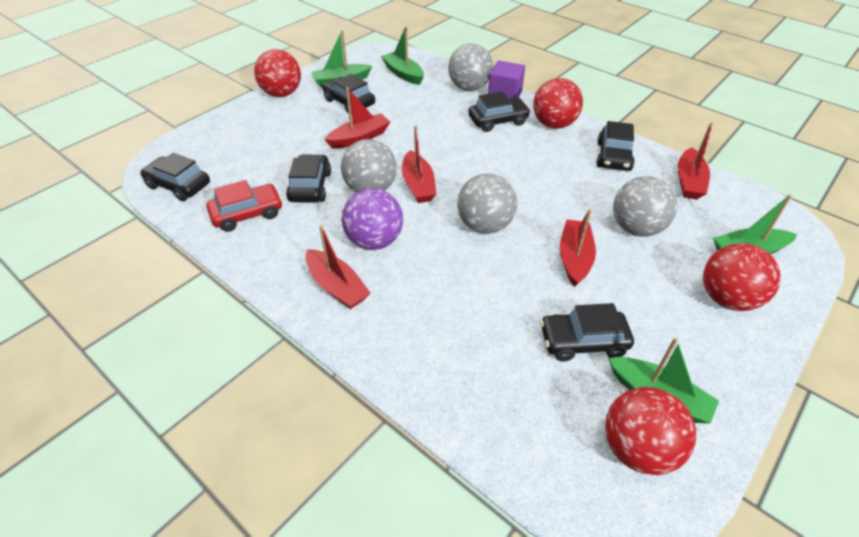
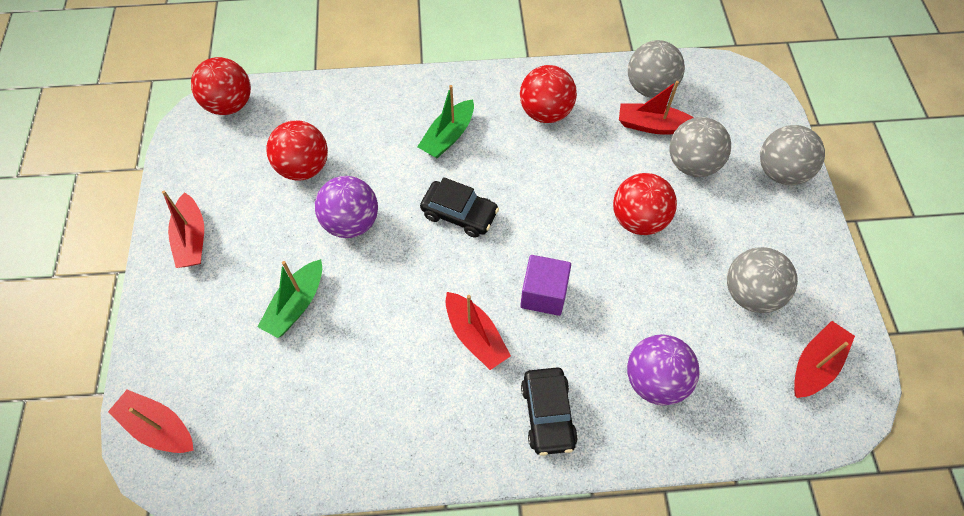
black car: [140,153,210,201] [286,154,331,203] [323,74,375,114] [468,91,531,132] [540,303,634,362] [596,121,635,171] = 6 -> [420,177,499,238] [521,367,578,456] = 2
green boat: [311,30,372,88] [381,27,424,85] [608,337,719,423] [713,194,797,254] = 4 -> [258,259,322,338] [417,85,474,158] = 2
purple ball: [341,188,403,250] = 1 -> [315,176,378,238] [627,334,700,405] = 2
red car: [206,180,283,232] = 1 -> none = 0

